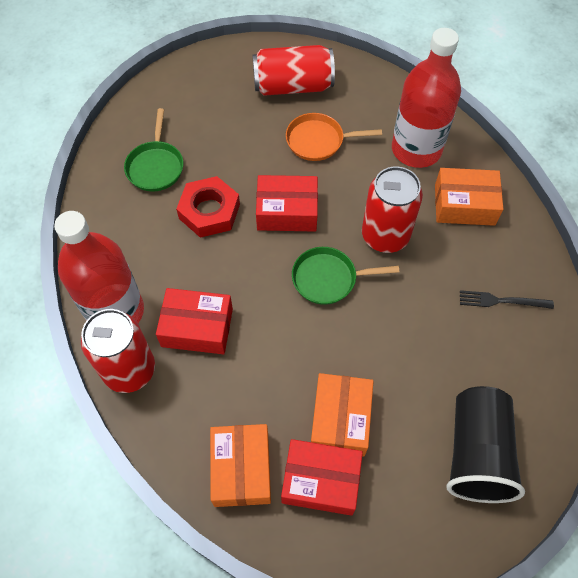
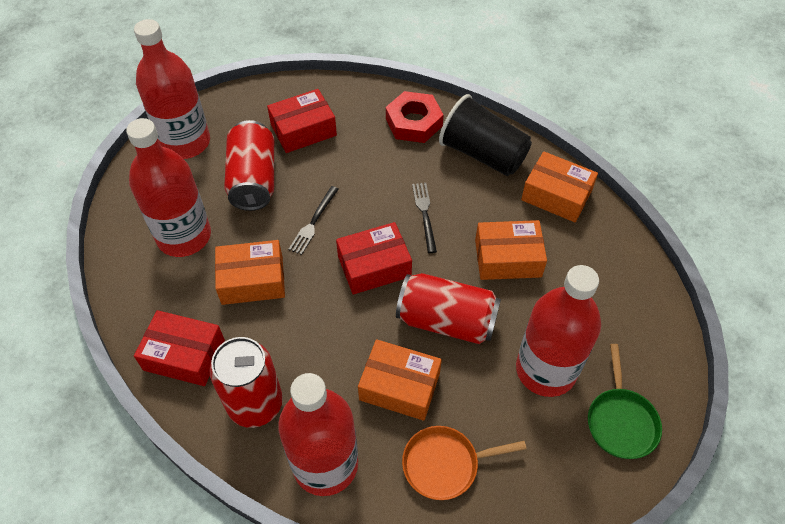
black fork: [460,290,554,309] = 1 -> [288,186,339,255] [412,183,437,253] = 2
green pan: [124,108,183,192] [292,247,399,305] = 2 -> [588,344,662,459] = 1
orange box: [210,424,271,507] [311,373,374,456] [435,168,503,226] = 3 -> [215,240,285,305] [358,339,442,421] [475,220,547,280] [521,151,598,222] = 4
red bottle: [54,211,144,323] [392,28,461,168] = 2 -> [126,118,211,257] [134,19,210,159] [278,373,358,496] [516,265,601,397] = 4

